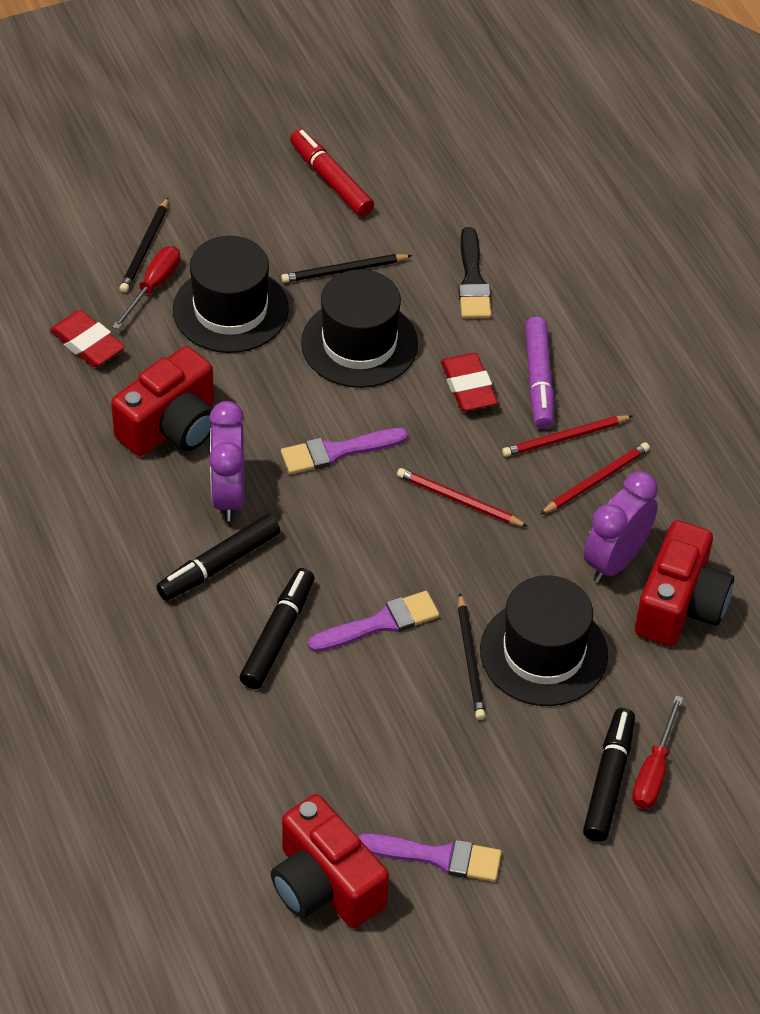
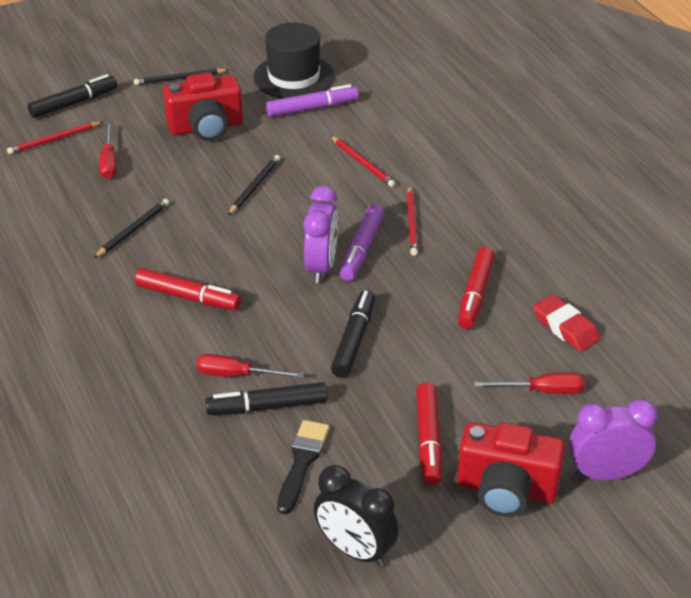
black clock: none = 0 -> [314,465,399,567] = 1
black hat: [173,236,289,353] [301,269,418,388] [480,575,608,706] = 3 -> [253,22,334,99] = 1
purple brush: [281,428,408,474] [308,591,440,652] [358,833,502,882] = 3 -> none = 0
purple marker: [525,317,554,429] = 1 -> [266,84,358,117] [340,204,384,280] = 2
red camera: [111,346,214,456] [271,794,389,928] [635,520,734,646] = 3 -> [163,73,243,141] [457,422,565,517] = 2
red eraser: [50,310,125,367] [441,353,498,411] = 2 -> [533,295,601,352] = 1
red marker: [290,129,374,217] = 1 -> [135,268,241,310] [416,382,442,485] [458,247,495,329] = 3
red screwdriver: [112,246,180,330] [632,696,683,809] = 2 -> [99,122,117,179] [196,354,304,378] [474,372,585,394] = 3

